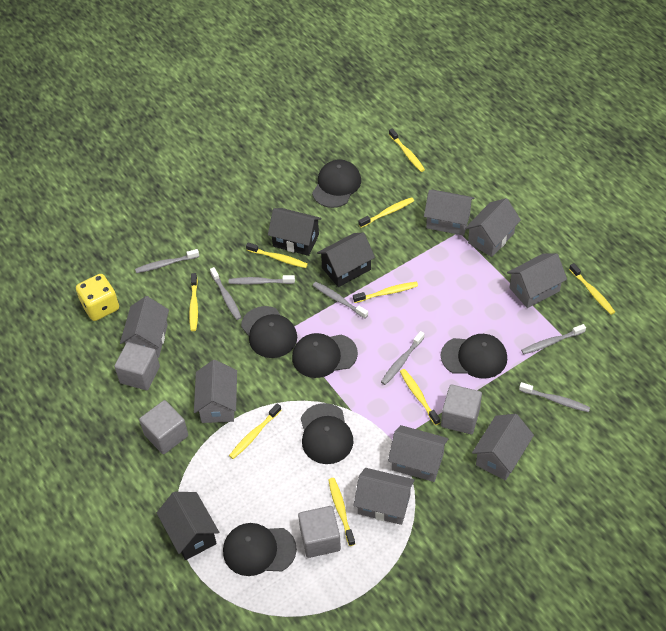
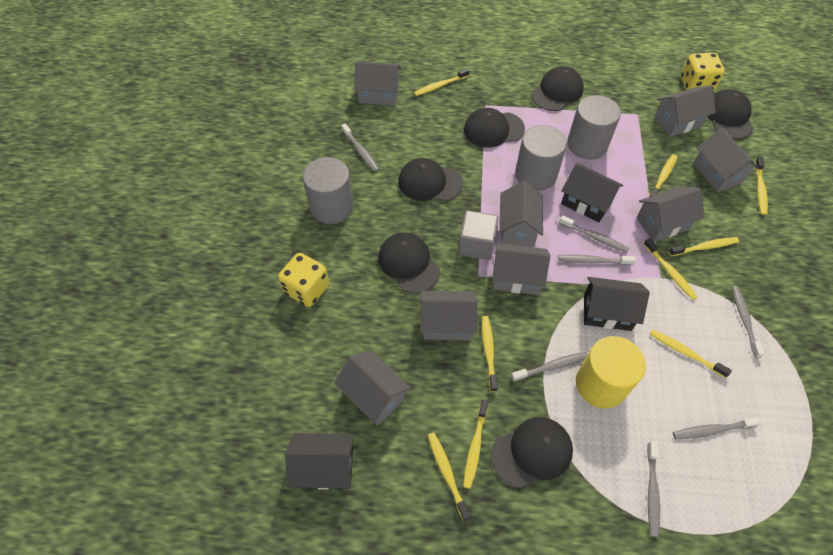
grey cube: [114,342,160,391] [139,400,188,454] [298,506,341,558] [441,385,482,434] = 4 -> [458,210,499,260] = 1
grey cylinder: none = 0 -> [303,157,354,224] [515,125,567,191] [567,95,621,160] = 3
yellow cylinder: none = 0 -> [576,336,646,409] = 1
yellow dice: [76,274,119,321] = 1 -> [278,253,329,307] [681,53,725,91] = 2

